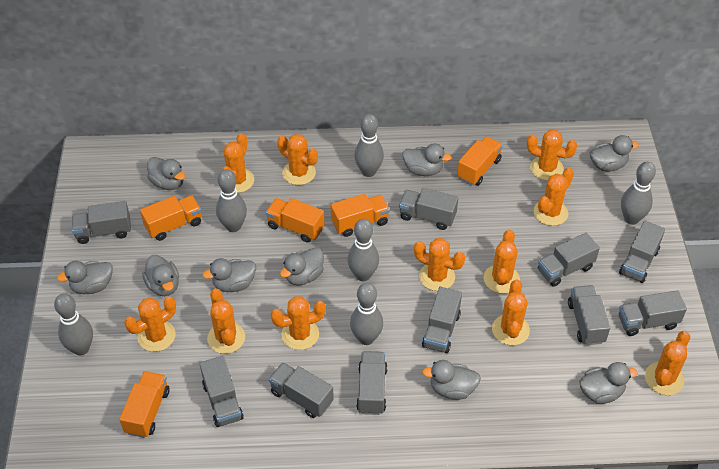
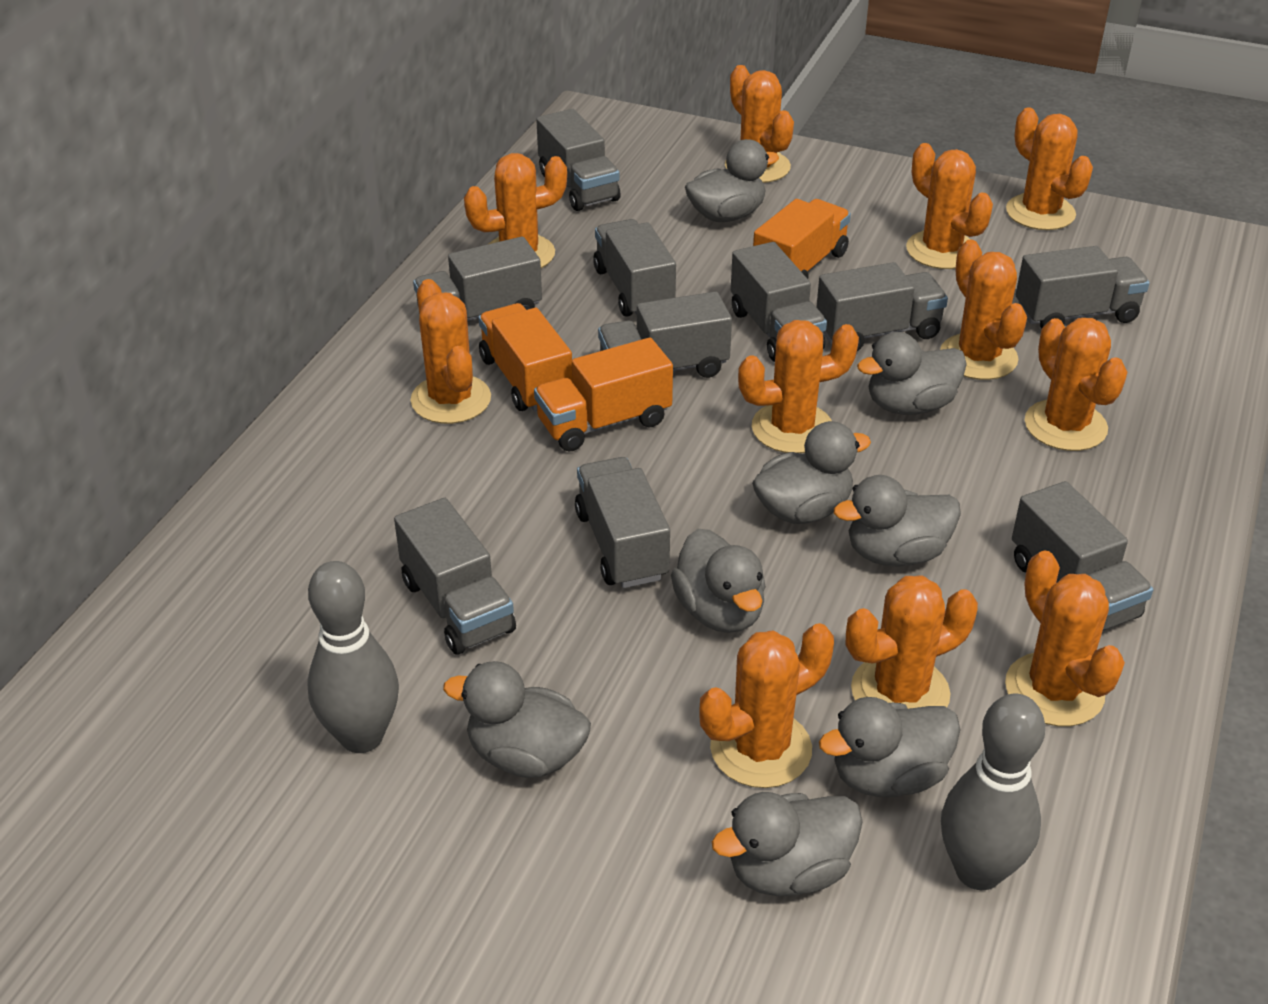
grey bowling pin: [54,293,93,356] [216,169,247,232] [347,219,379,281] [350,283,383,345] [354,114,384,177] [621,162,656,225] = 6 -> [308,561,399,753] [941,694,1045,890] = 2
grey duck: [57,261,113,294] [142,255,179,296] [147,157,185,190] [203,258,256,292] [280,247,324,285] [402,143,451,176] [422,360,481,400] [579,362,638,404] [589,135,639,172] = 9 -> [443,661,591,778] [671,529,766,633] [685,139,779,222] [712,792,863,896] [752,421,871,524] [819,697,960,797] [834,475,961,567] [857,332,967,415] = 8
orange truck: [119,371,170,438] [140,195,202,241] [266,198,325,243] [331,194,390,237] [457,136,503,186] = 5 -> [478,303,572,411] [534,338,673,452] [753,199,851,279] = 3

